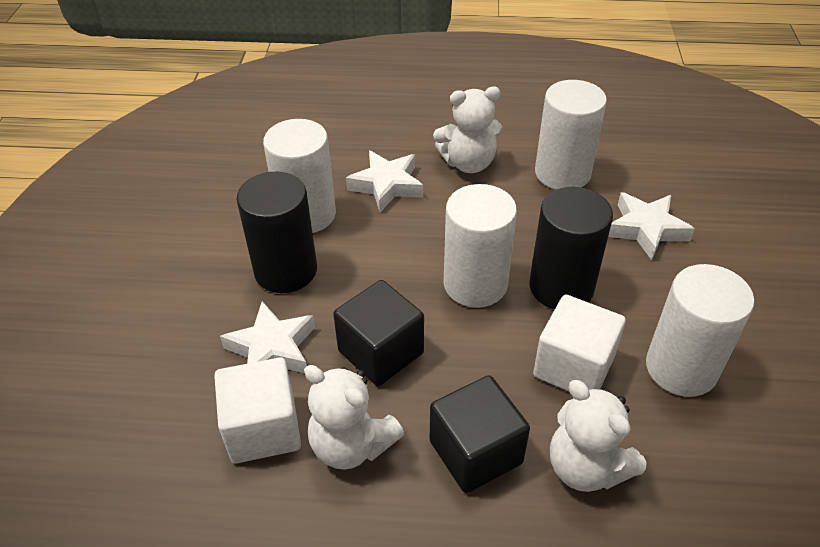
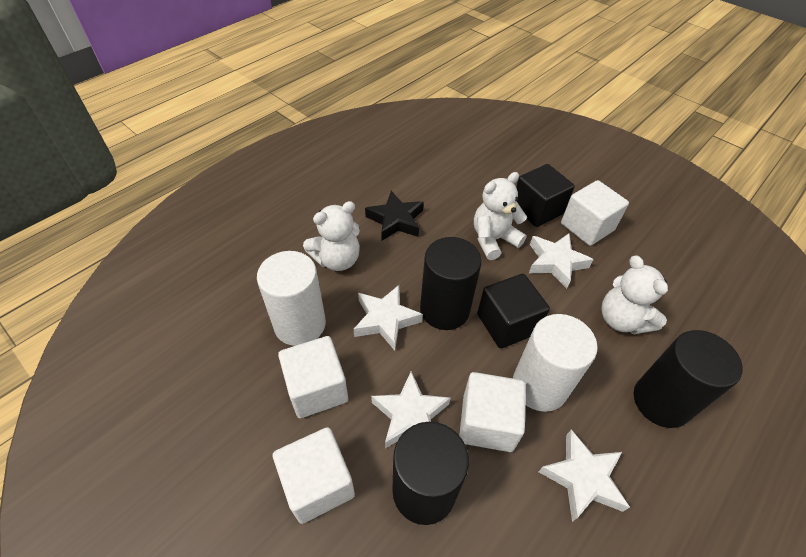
black cylinder: [237,172,317,293] [529,187,613,309] = 2 -> [392,422,469,525] [420,237,482,330] [634,330,743,428] = 3
black star: none = 0 -> [365,191,424,241] = 1
white cube: [214,357,301,464] [533,295,626,391] = 2 -> [273,427,355,524] [278,336,348,418] [459,372,526,452] [561,180,629,246] = 4
white cylinder: [263,119,336,233] [444,184,517,308] [535,80,607,190] [646,264,754,397] = 4 -> [257,251,326,346] [513,314,598,412] = 2
white star: [220,301,315,373] [346,151,423,212] [608,192,695,260] = 3 -> [354,285,423,351] [371,371,451,448] [529,233,594,289] [539,430,630,522] = 4

